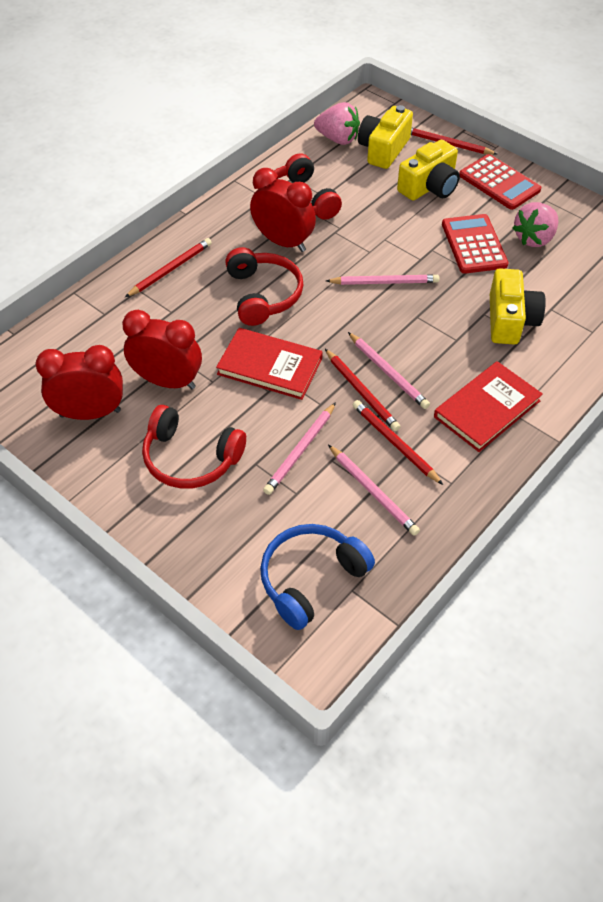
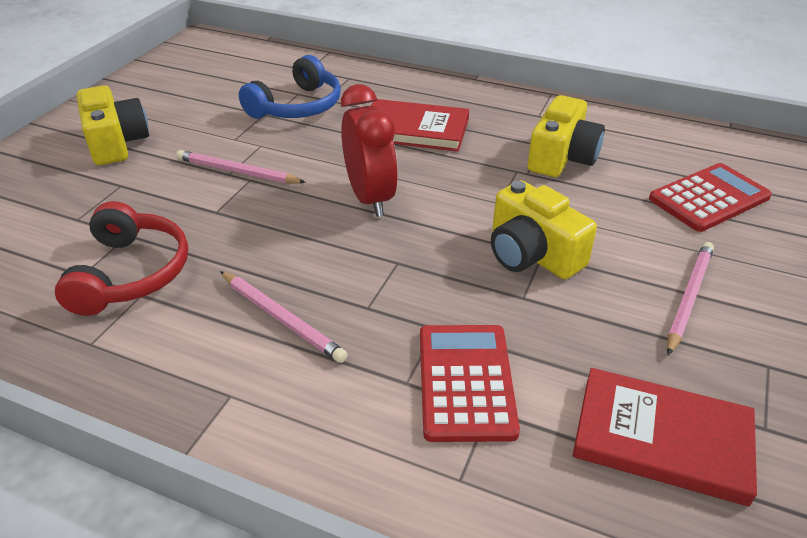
pink pencil: [263,402,336,495] [326,274,439,285] [328,444,420,536] [348,332,430,409] = 4 -> [176,150,306,184] [220,271,348,363] [667,242,714,355] = 3
pink strawberry: [314,102,360,145] [513,202,558,247] = 2 -> none = 0
red clock: [35,345,123,420] [122,310,202,389] [250,168,316,252] = 3 -> [341,84,398,217] = 1
red headphones: [142,405,246,489] [225,247,304,326] [274,153,342,220] = 3 -> [55,201,188,316] = 1
red pencil: [125,238,212,297] [325,349,400,431] [353,400,443,485] [411,128,497,155] = 4 -> none = 0

